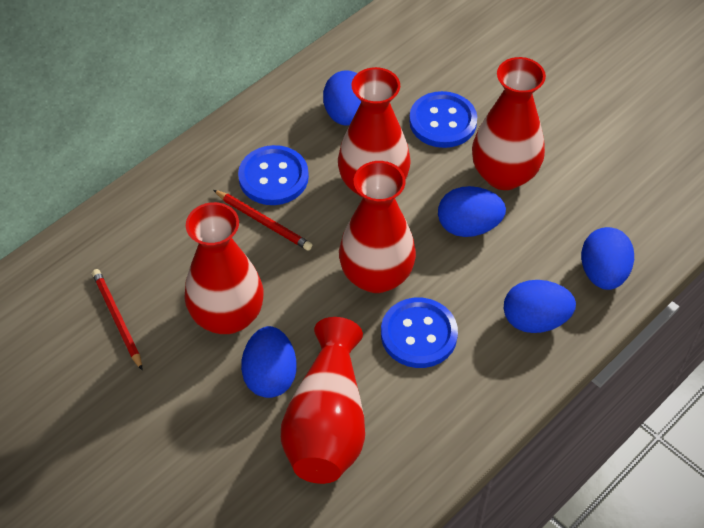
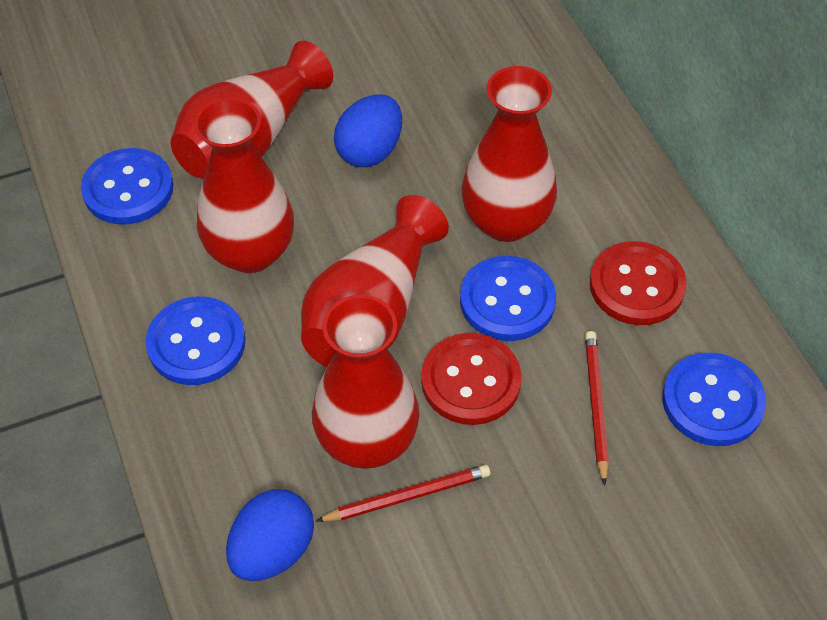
blue button: [238,145,309,205] [381,298,458,368] [409,91,477,148] = 3 -> [81,148,173,225] [146,296,245,385] [460,256,556,341] [662,353,766,446] = 4
blue egg: [241,326,296,398] [323,70,361,126] [438,186,506,237] [504,280,576,333] [581,227,634,290] = 5 -> [226,489,314,581] [334,95,402,167] = 2
red button: none = 0 -> [421,333,521,425] [590,241,687,325] = 2

